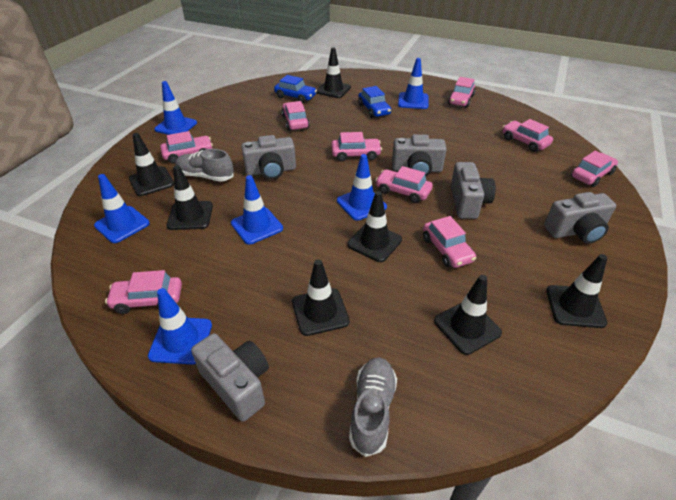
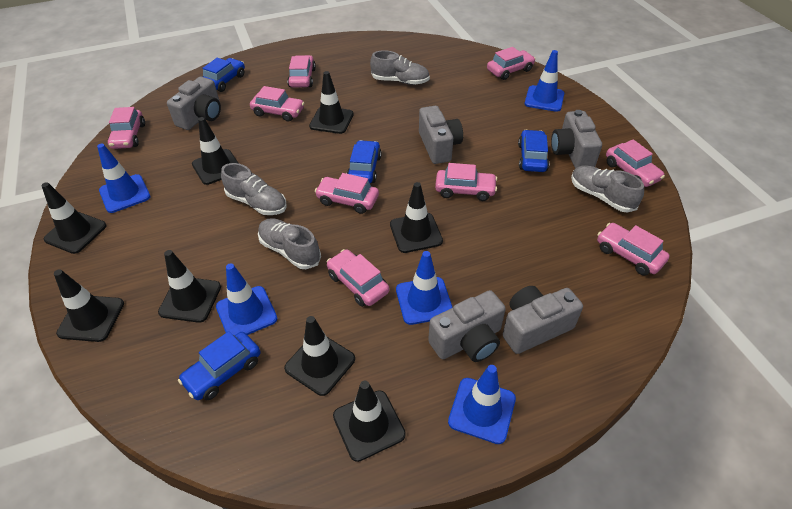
black traffic cone: [129,133,174,196] [167,165,213,230] [292,259,350,336] [316,48,351,98] [347,191,402,262] [434,275,502,355] [546,254,607,328] = 7 -> [41,182,107,254] [54,269,124,342] [158,250,221,323] [192,117,239,185] [284,316,355,396] [309,71,354,134] [333,381,406,462] [390,182,443,253] = 8
blue car: [274,75,317,103] [358,86,391,118] = 2 -> [178,331,261,400] [202,58,245,92] [347,140,382,183] [518,130,549,172] = 4
blue traffic cone: [94,174,150,243] [148,288,212,364] [154,81,197,135] [231,175,283,244] [337,154,387,220] [398,58,429,109] = 6 -> [97,144,150,213] [216,263,277,336] [396,251,453,325] [448,365,516,444] [525,50,564,112] = 5
grey shoe: [175,149,234,182] [349,357,397,457] = 2 -> [221,163,287,215] [258,218,321,269] [370,50,430,85] [571,165,644,213] = 4

